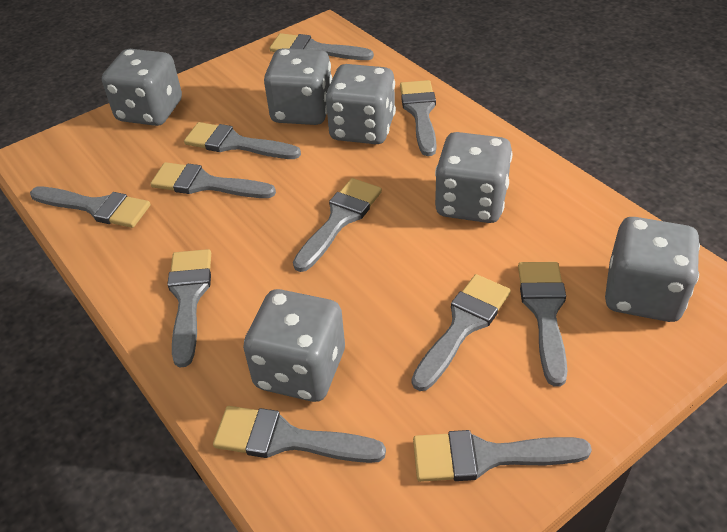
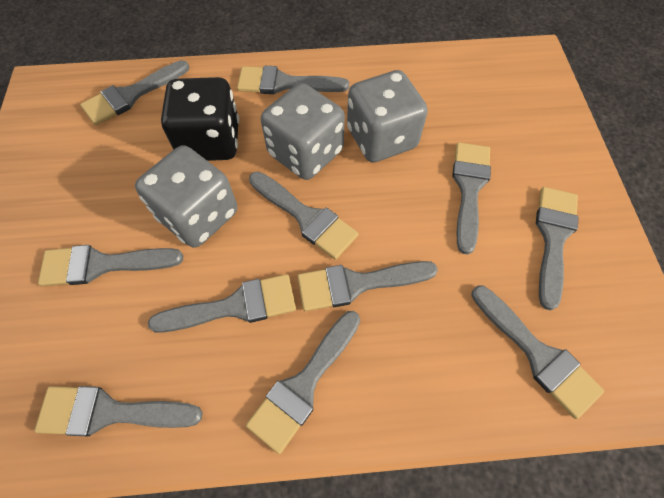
black dice: none = 0 -> [161,77,239,161] = 1
grey dice: [102,49,182,126] [243,289,345,402] [264,48,332,125] [325,64,396,144] [435,132,513,223] [605,217,700,322] = 6 -> [135,145,237,248] [261,83,345,180] [347,70,428,162] = 3

